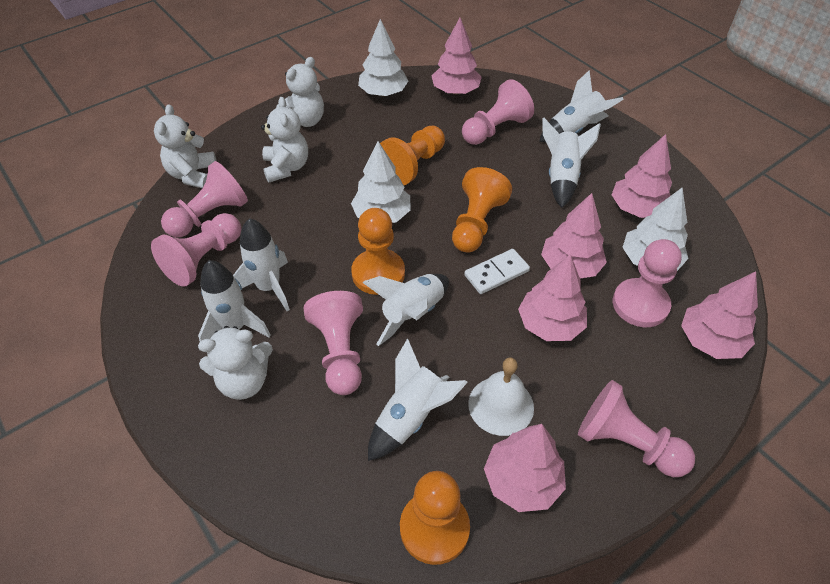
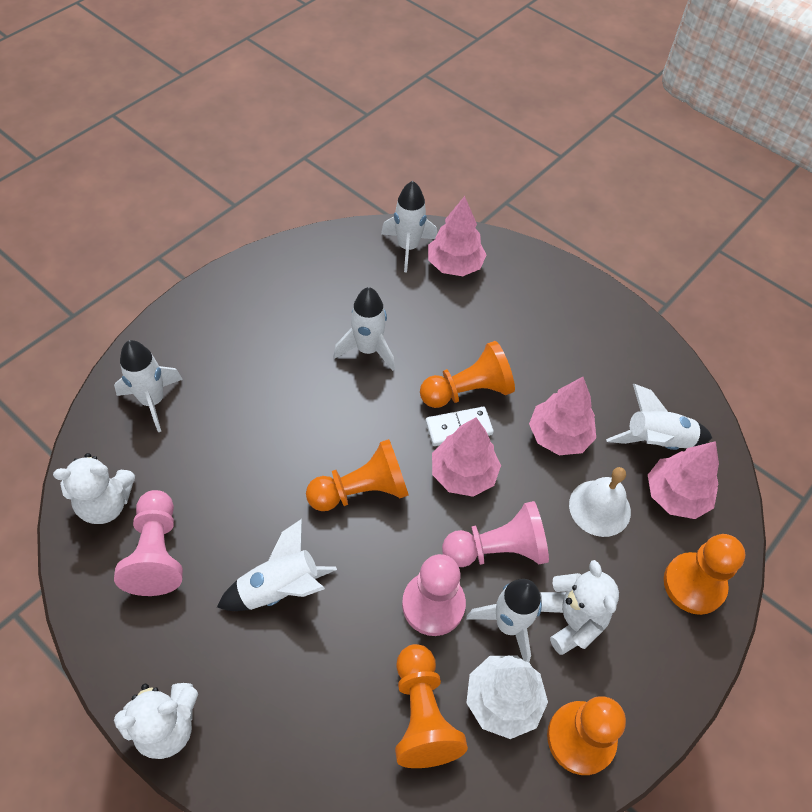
orange pawn: [351,208,405,295] [380,126,445,185] [400,471,470,565] [452,167,512,253] = 4 -> [306,439,409,511] [395,644,468,768] [420,341,515,408] [547,696,626,775] [664,534,745,615] = 5
pink pawn: [151,213,241,287] [161,161,248,237] [303,291,363,395] [462,79,534,145] [578,380,695,477] [613,239,682,327] = 6 -> [114,490,183,596] [402,554,466,636] [442,501,549,567] = 3
pink tree: [431,18,482,95] [484,424,566,512] [518,254,587,341] [541,193,607,278] [611,134,672,218] [681,271,758,359] = 6 -> [428,196,487,276] [432,417,501,497] [529,377,596,455] [648,441,719,519] = 4
white teddy bear: [154,104,216,188] [198,326,273,400] [261,97,308,182] [276,57,324,127] = 4 -> [53,453,135,524] [114,683,198,759] [540,560,619,655] = 3
white tree: [351,141,410,223] [358,19,408,97] [622,187,689,271] = 3 -> [466,655,548,739] = 1

